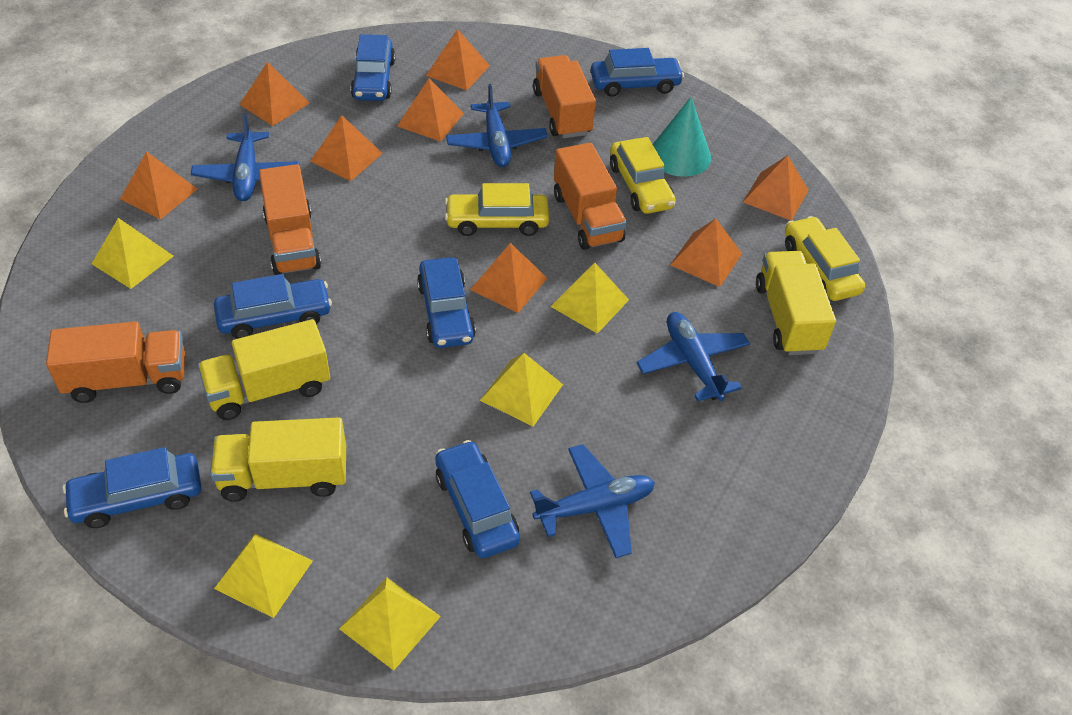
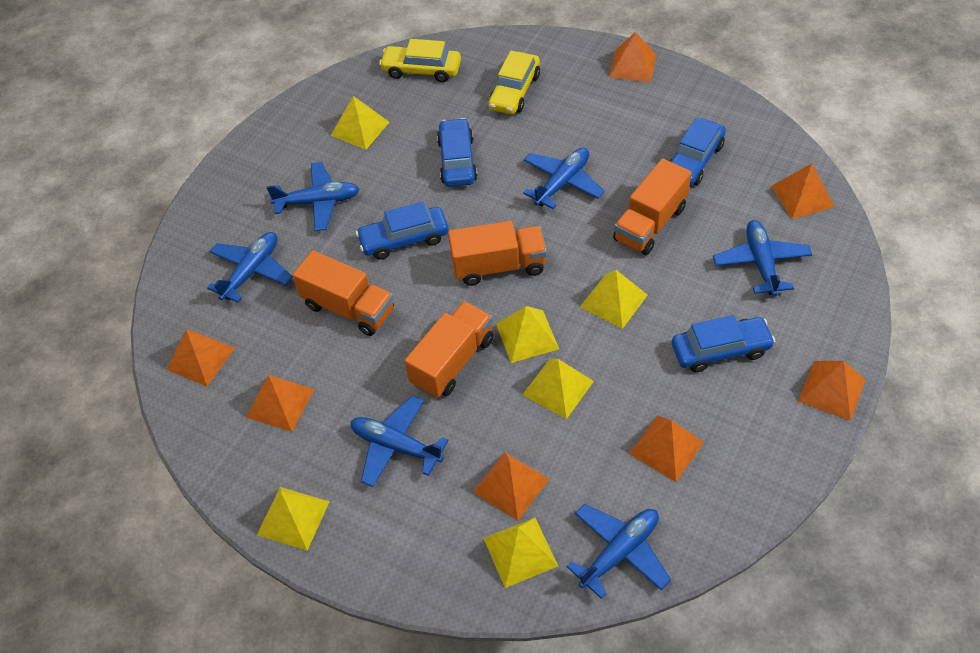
blue car: [63,447,201,528] [214,274,332,339] [351,34,395,101] [417,257,476,348] [435,440,520,558] [591,48,684,97] = 6 -> [356,201,449,260] [437,118,477,187] [669,118,726,187] [672,315,775,372] = 4
blue plane: [191,113,299,201] [446,84,548,167] [530,444,655,558] [637,312,750,401] = 4 -> [207,232,293,303] [266,162,359,231] [351,395,449,487] [523,148,605,209] [567,504,671,599] [713,220,812,296] = 6
orange pyramid: [120,151,197,220] [240,61,310,126] [310,115,382,181] [397,78,464,141] [426,29,490,90] [470,243,547,313] [670,219,742,287] [743,155,809,221] = 8 -> [166,329,235,386] [246,375,315,432] [473,452,549,521] [609,32,657,83] [629,415,704,482] [771,163,835,219] [798,361,865,421] = 7
turquoise cone: [652,97,711,177] = 1 -> none = 0
yellow car: [445,183,549,236] [610,137,676,214] [785,216,865,301] = 3 -> [379,39,461,82] [488,51,540,114] = 2
yellow pyramid: [92,218,174,289] [214,534,313,618] [339,577,441,671] [480,353,563,426] [550,263,629,334] = 5 -> [257,487,330,551] [330,96,389,150] [483,518,558,588] [496,306,559,363] [522,358,594,419] [580,270,647,329] = 6
yellow truck: [198,319,330,420] [210,417,346,502] [756,251,836,355] = 3 -> none = 0

